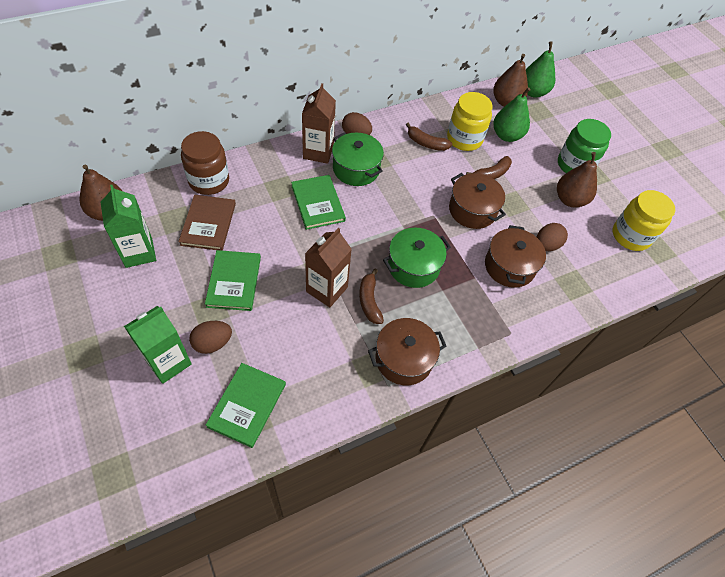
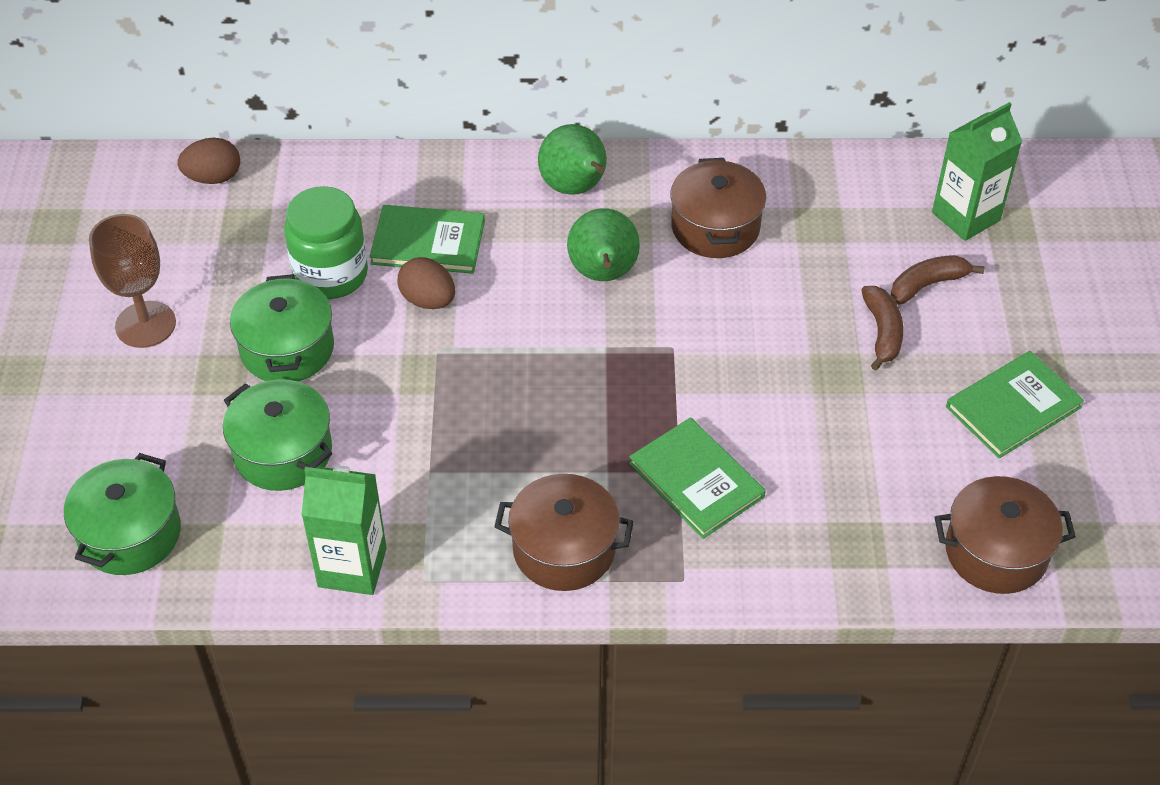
brown banana: [359,269,384,324] [406,123,452,151] [466,156,512,179] = 3 -> [861,286,903,371] [891,255,984,305] = 2
brown book: [178,195,236,251] = 1 -> none = 0
brown carton: [302,83,336,164] [305,228,352,307] = 2 -> none = 0
brown egg: [189,321,232,354] [342,112,372,135] [537,223,568,251] = 3 -> [178,138,240,184] [397,257,455,309] = 2
brown goblet: none = 0 -> [89,214,176,348] = 1
brown jar: [181,131,229,195] = 1 -> none = 0
brown pear: [79,164,122,221] [493,54,528,107] [557,152,597,207] = 3 -> none = 0
green pot: [332,132,384,186] [383,228,451,288] = 2 -> [64,453,181,575] [223,379,332,491] [230,274,334,381] = 3
yellow jar: [447,92,492,151] [613,190,675,251] = 2 -> none = 0

